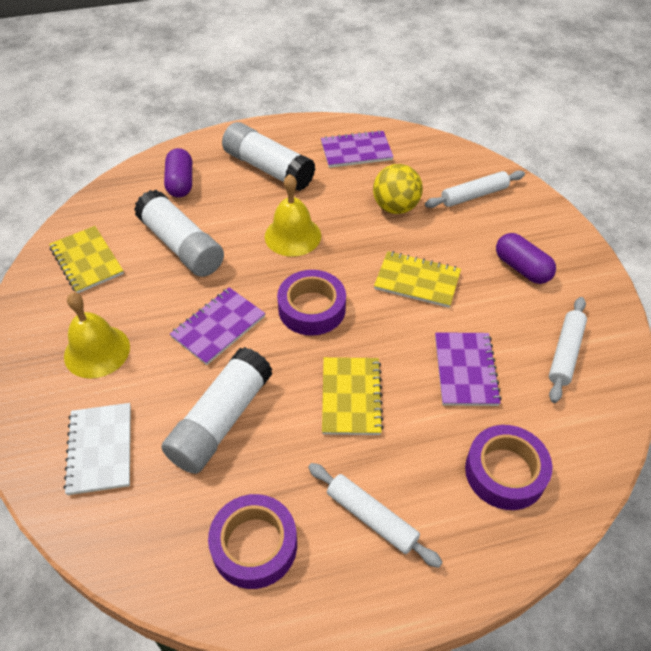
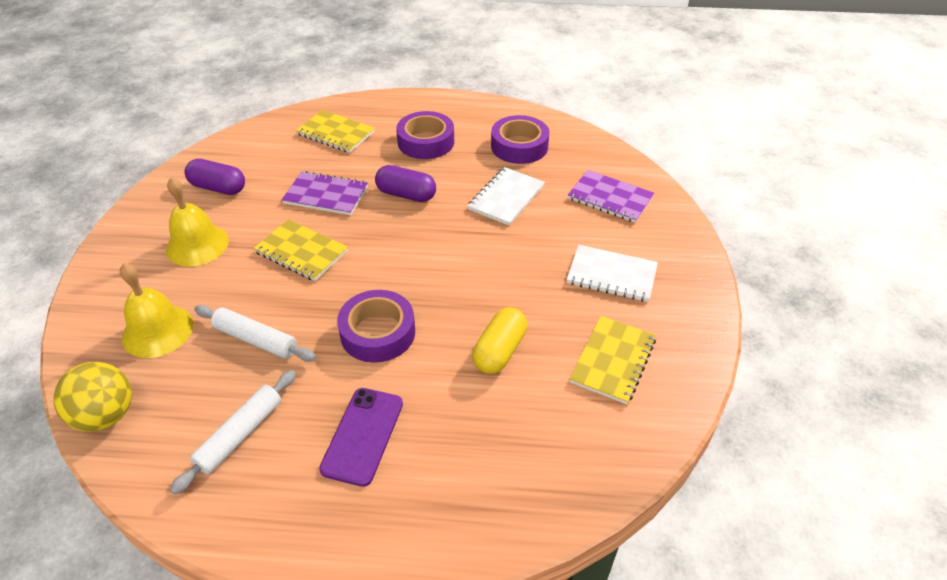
purple notebook: [170,287,266,365] [321,130,394,168] [435,332,502,406] = 3 -> [282,171,368,215] [568,170,654,223] = 2
purple phone: none = 0 -> [319,388,403,487] = 1
white glue stick: [134,190,224,277] [161,347,272,474] [222,122,316,191] = 3 -> none = 0
white notebook: [63,403,131,495] = 1 -> [467,167,545,226] [567,245,658,302] = 2
white rolling pin: [308,463,443,568] [425,170,525,208] [549,297,587,403] = 3 -> [170,370,296,495] [194,305,316,362] = 2
yellow capsule: none = 0 -> [472,308,527,374] = 1

